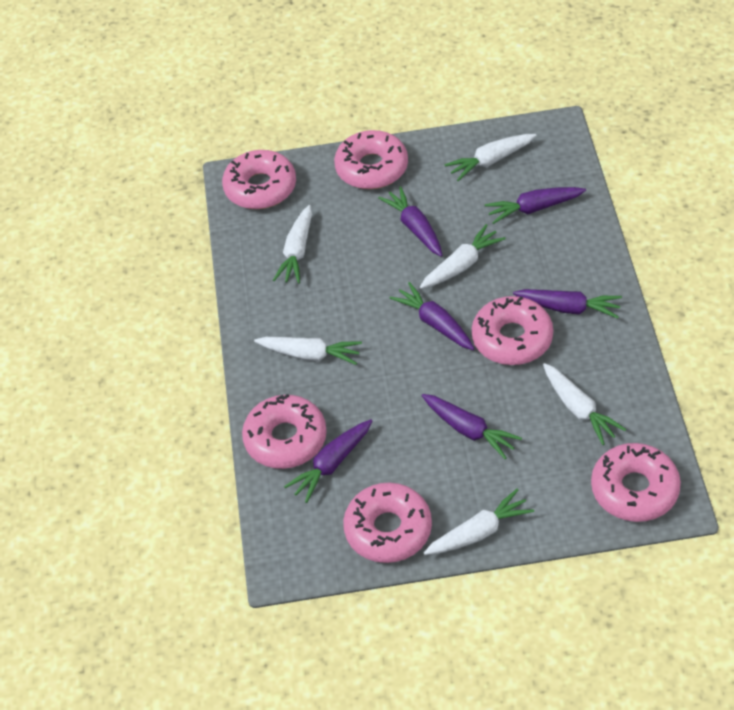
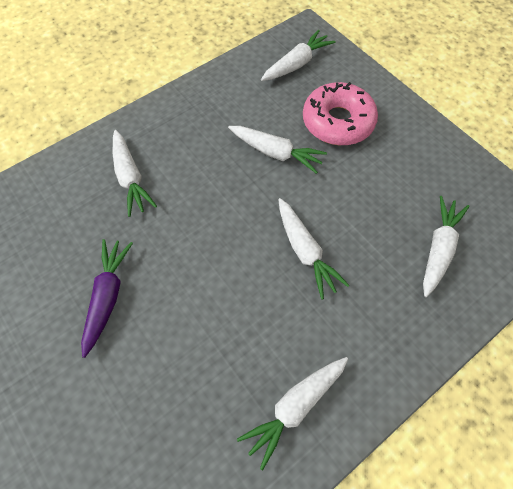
pink donut: [222,150,296,209] [242,394,327,469] [334,130,408,189] [343,483,432,563] [472,296,553,365] [591,443,681,522] = 6 -> [303,82,378,145] = 1
purple carrot: [284,419,372,503] [378,186,443,257] [390,282,474,350] [421,394,522,459] [485,187,586,224] [513,289,622,319] = 6 -> [81,239,133,358] = 1

